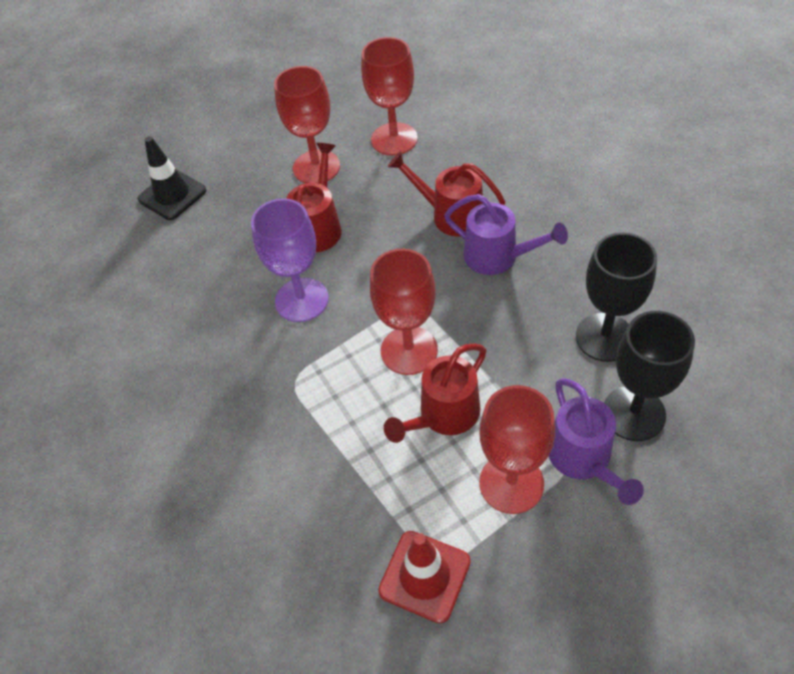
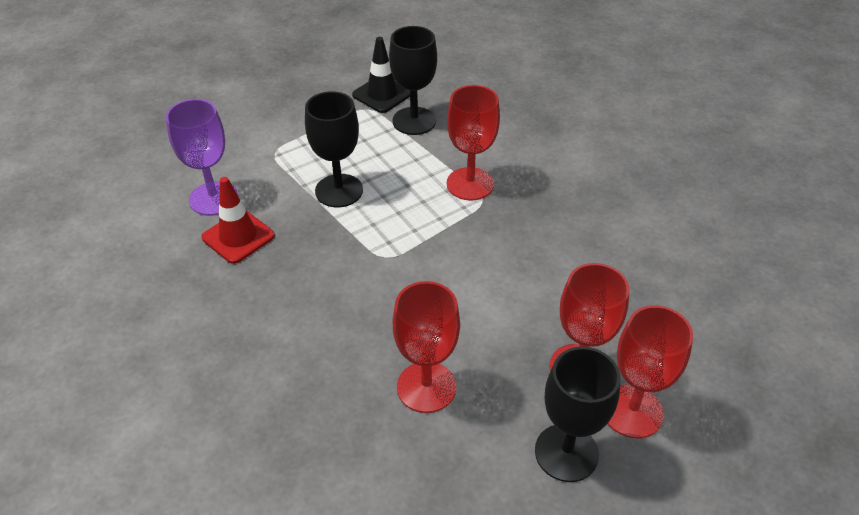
black goblet: [576,232,657,362] [604,311,695,441] = 2 -> [305,91,363,207] [389,26,437,135] [535,346,621,482] = 3
purple watering can: [444,194,568,275] [549,378,644,505] = 2 -> none = 0
red watering can: [286,143,342,252] [384,343,486,443] [388,151,505,236] = 3 -> none = 0

